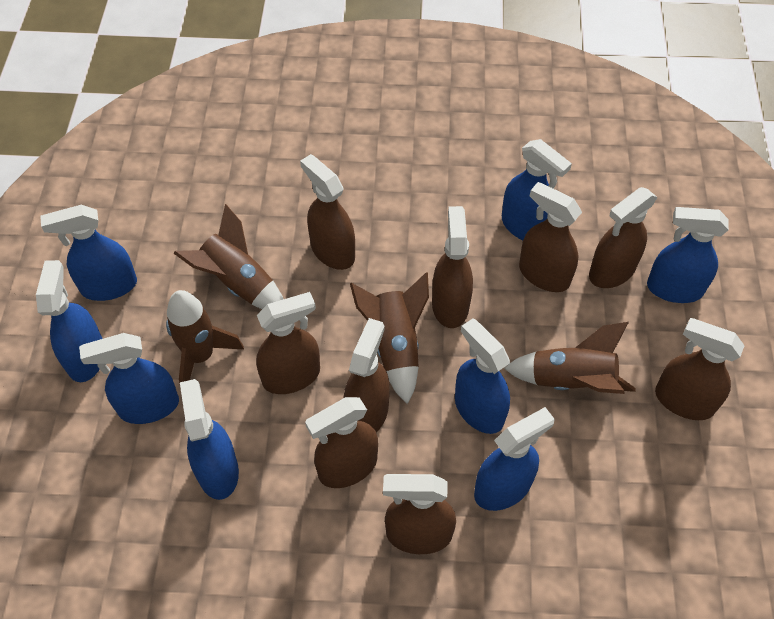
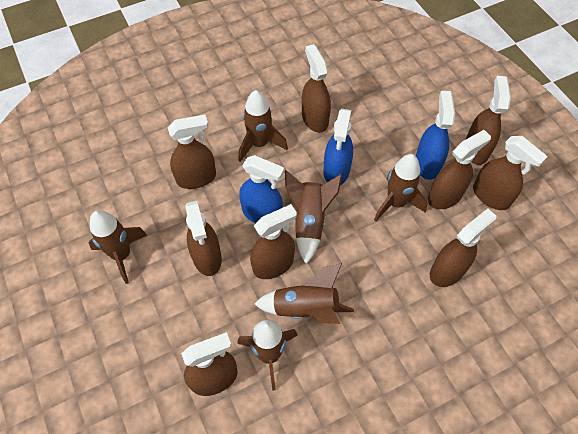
blue spray bottle: [36,260,103,382] [40,205,137,301] [79,333,179,424] [180,379,239,500] [455,319,510,434] [474,407,555,511] [502,139,572,240] [647,207,729,303] = 8 -> [239,155,284,223] [323,109,353,185] [416,91,455,180] = 3
brown rocket: [166,290,244,383] [174,204,284,309] [350,272,429,404] [504,322,636,394] = 4 -> [89,210,147,284] [237,320,298,391] [239,90,288,162] [255,263,354,324] [285,170,342,264] [374,154,428,221] = 6

